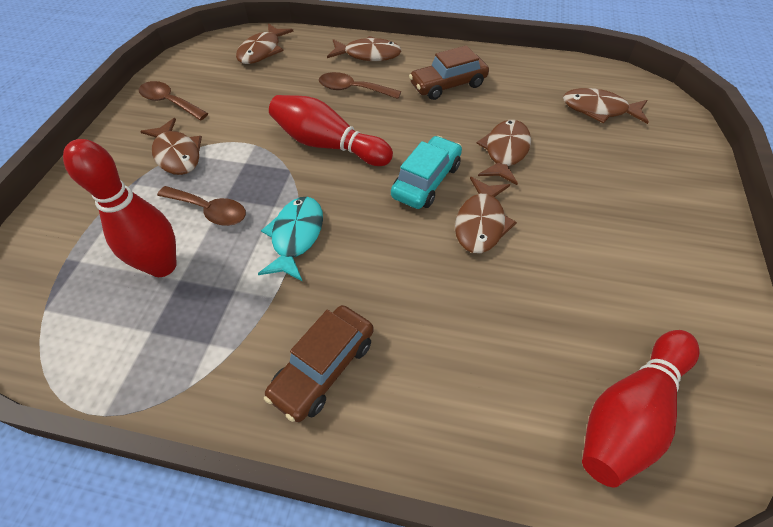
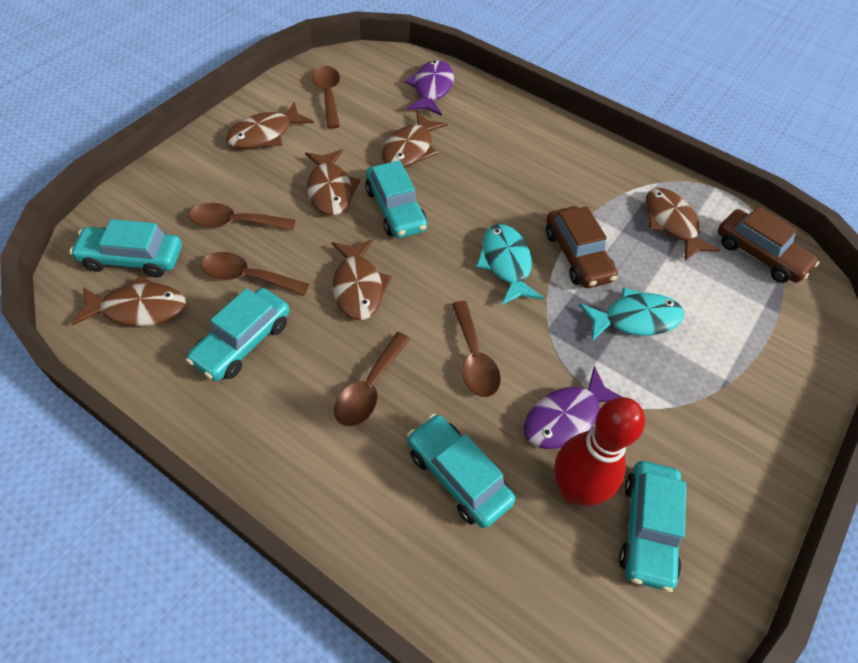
brown spoon: [139,81,208,120] [157,186,246,226] [319,72,401,99] = 3 -> [189,203,295,231] [201,252,309,296] [312,66,340,129] [334,332,410,426] [452,301,501,397] = 5
purple fish: none = 0 -> [405,60,454,116] [524,366,622,449] = 2
red bowling pin: [63,139,177,277] [269,95,393,166] [582,330,699,487] = 3 -> [554,397,645,506] = 1
turquoise car: [391,136,462,209] = 1 -> [70,219,182,277] [186,288,290,381] [365,161,427,238] [407,414,516,528] [619,461,686,592] = 5
turquoise fish: [258,197,323,281] = 1 -> [476,224,544,305] [579,287,684,341] = 2

